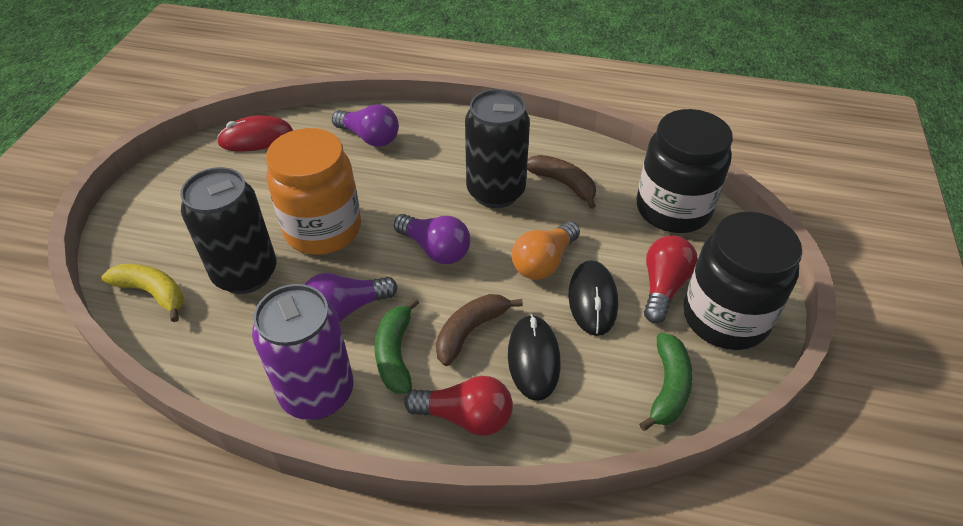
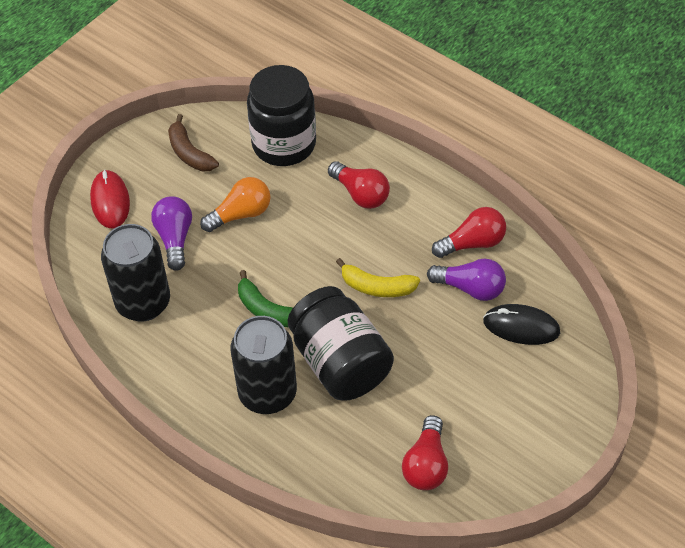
black mouse: [508,314,561,401] [569,260,618,336] = 2 -> [483,304,560,345] = 1
brown banana: [436,294,523,366] [527,155,596,209] = 2 -> [168,114,219,172] = 1
green banana: [374,298,419,394] [639,333,693,431] = 2 -> [238,270,293,328] = 1
orange jar: [266,128,361,255] = 1 -> none = 0
purple can: [252,284,354,420] = 1 -> none = 0
purple light bulb: [304,273,397,322] [332,104,399,147] [394,214,470,264] = 3 -> [151,196,192,271] [427,258,506,301] = 2
red light bulb: [404,376,513,436] [644,235,698,323] = 2 -> [328,161,390,209] [402,415,448,490] [432,207,506,258] = 3

